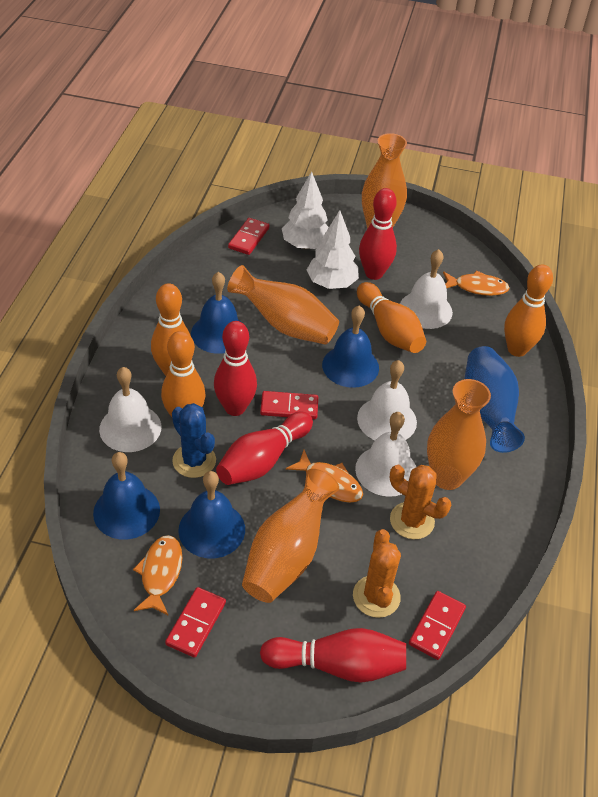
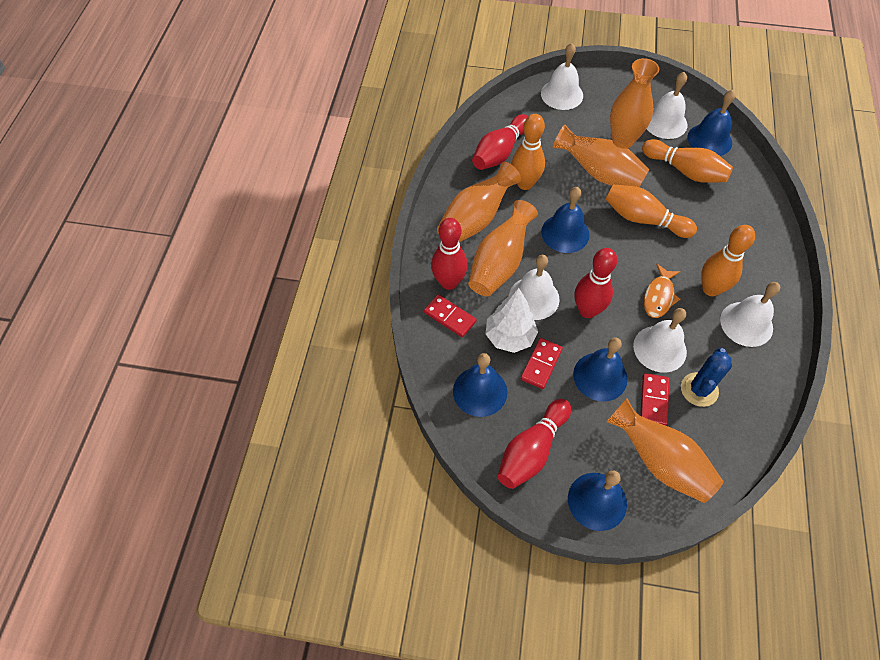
blue bell: [93,452,160,540] [178,471,245,558] [191,272,241,354] [322,306,379,388] = 4 -> [453,353,507,417] [541,187,590,253] [568,471,627,531] [573,337,628,401] [687,90,735,156] = 5
blue vase: [464,346,525,453] = 1 -> none = 0
orange cactus: [353,529,401,618] [390,465,451,539] = 2 -> none = 0
orange fish: [133,535,182,615] [286,450,363,503] [443,270,509,296] = 3 -> [644,264,681,318] = 1
orange vase: [227,265,339,345] [242,469,339,603] [362,133,407,229] [427,379,491,490] = 4 -> [437,162,521,242] [468,200,538,297] [553,125,649,187] [606,398,723,503] [610,58,659,148] = 5
red domino: [165,587,226,658] [228,218,269,255] [260,391,318,419] [409,591,466,660] = 4 -> [424,294,476,337] [521,338,563,389] [640,373,669,426] = 3
white bell: [99,367,161,452] [355,412,416,497] [357,360,417,440] [400,249,453,329] = 4 -> [509,255,560,320] [541,43,583,110] [633,308,687,373] [647,72,687,139] [720,282,780,347] = 5
white tree: [282,171,329,249] [307,210,359,289] = 2 -> [486,288,538,353] = 1

